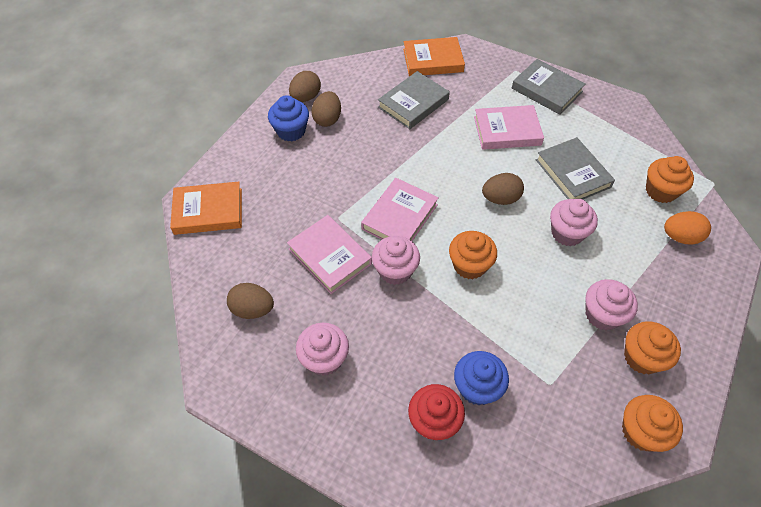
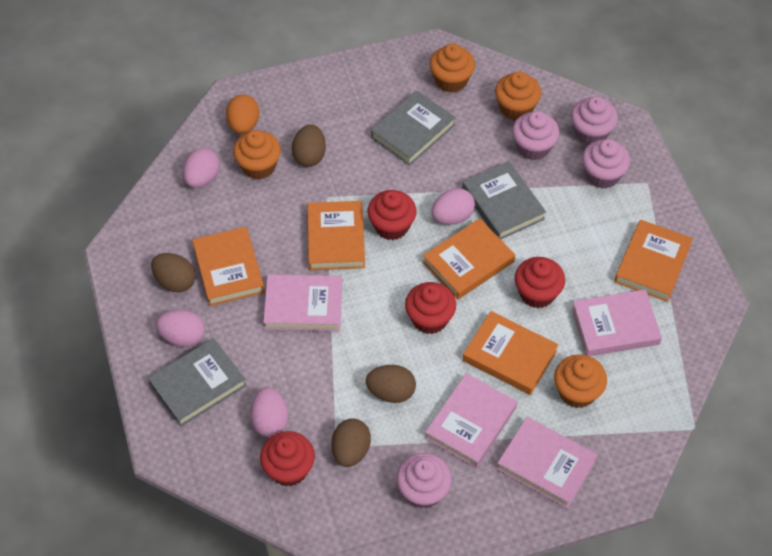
blue cupcake: [268,95,309,141] [454,351,509,406] = 2 -> none = 0
orange book: [170,182,242,235] [403,37,465,76] = 2 -> [192,227,265,306] [307,201,365,270] [423,218,515,300] [463,311,558,395] [614,220,693,302] = 5
pink book: [287,215,372,294] [361,178,439,241] [474,105,544,150] = 3 -> [263,274,342,331] [425,373,517,468] [497,417,598,509] [572,289,662,356] = 4
pink egg: none = 0 -> [156,310,205,347] [183,148,220,188] [250,387,289,437] [432,188,475,225] = 4
red cupcake: [408,384,465,440] = 1 -> [260,431,315,486] [367,190,416,240] [405,282,456,334] [515,257,565,308] = 4

